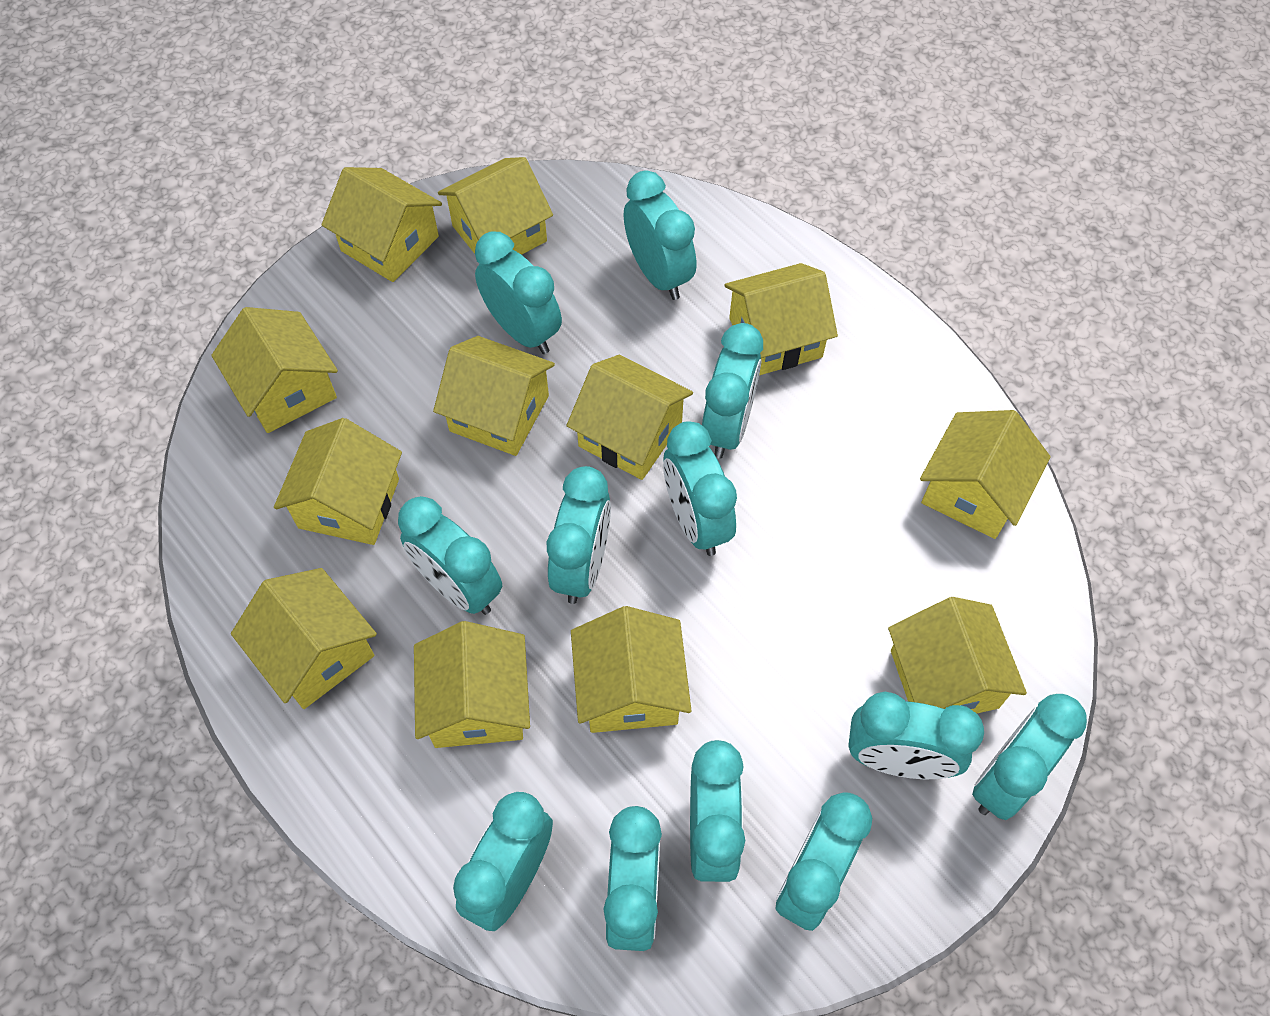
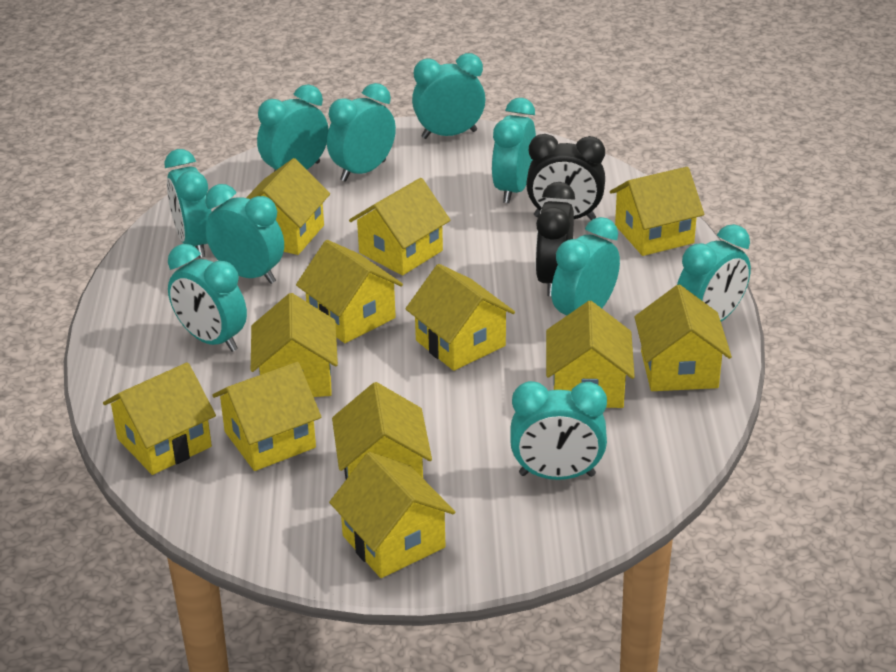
black clock: none = 0 -> [526,134,605,220] [535,182,575,296] = 2
turquoise clock: [398,496,502,615] [453,792,553,931] [475,231,562,354] [547,466,611,604] [604,806,662,951] [624,170,696,300] [663,421,737,556] [690,740,745,882] [702,323,763,459] [776,792,872,931] [848,692,984,779] [972,694,1087,820] = 12 -> [165,149,212,258] [168,244,247,352] [205,184,284,284] [257,84,329,171] [327,83,396,182] [412,53,486,139] [491,98,536,203] [510,381,607,480] [551,217,620,315] [677,224,751,322] = 10

